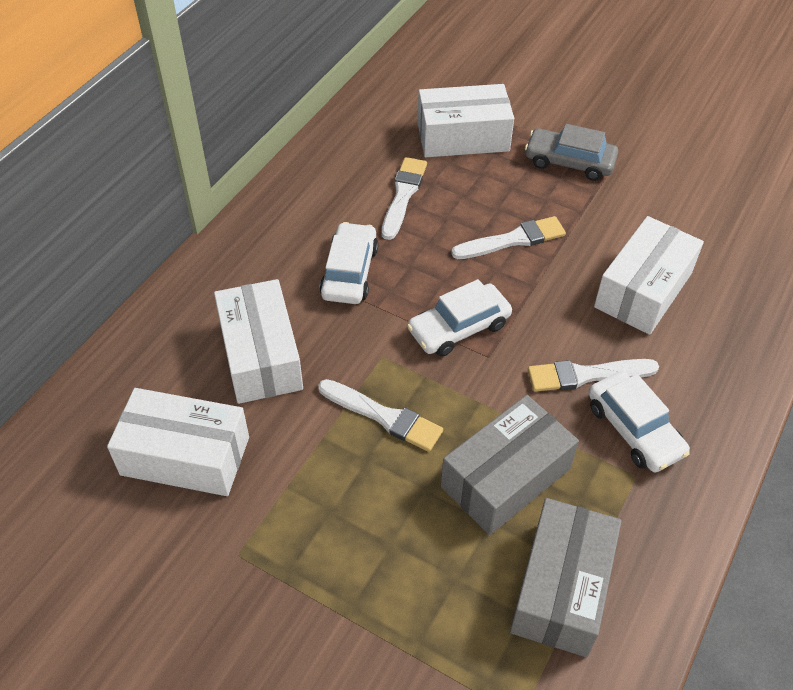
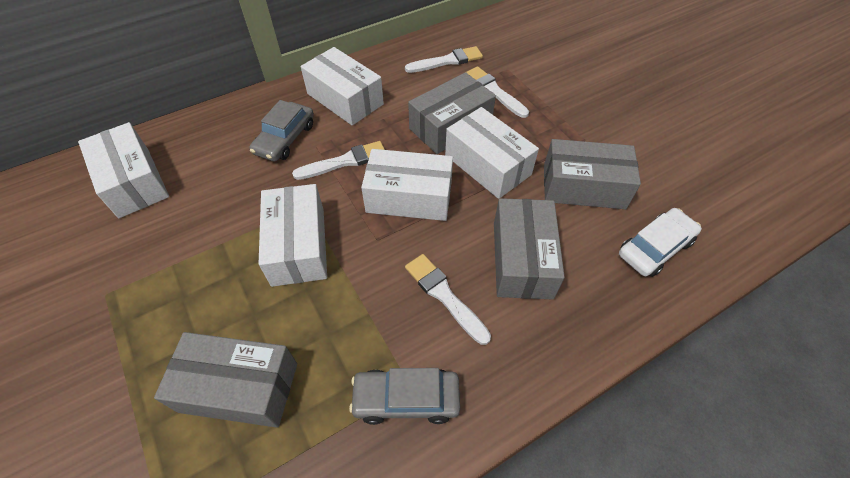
grey box: [441,395,579,535] [510,498,622,657] = 2 -> [154,332,297,428] [408,72,496,154] [494,198,565,299] [544,139,641,209] = 4
grey car: [525,124,618,181] = 1 -> [249,100,314,161] [349,368,460,425] = 2
white box: [107,388,249,496] [214,279,303,404] [418,84,514,157] [594,216,704,335] = 4 -> [78,122,169,218] [258,184,327,287] [301,47,384,125] [361,149,453,221] [445,107,539,199] = 5
white car: [320,222,378,304] [407,279,512,356] [589,371,690,472] = 3 -> [619,208,702,277] = 1

